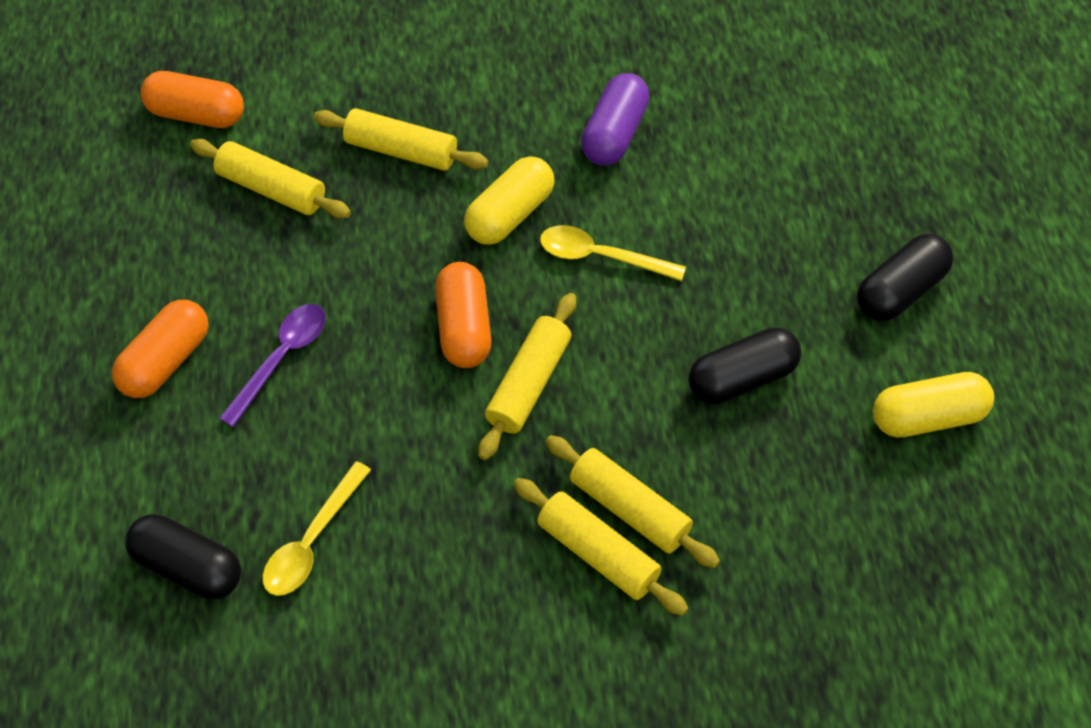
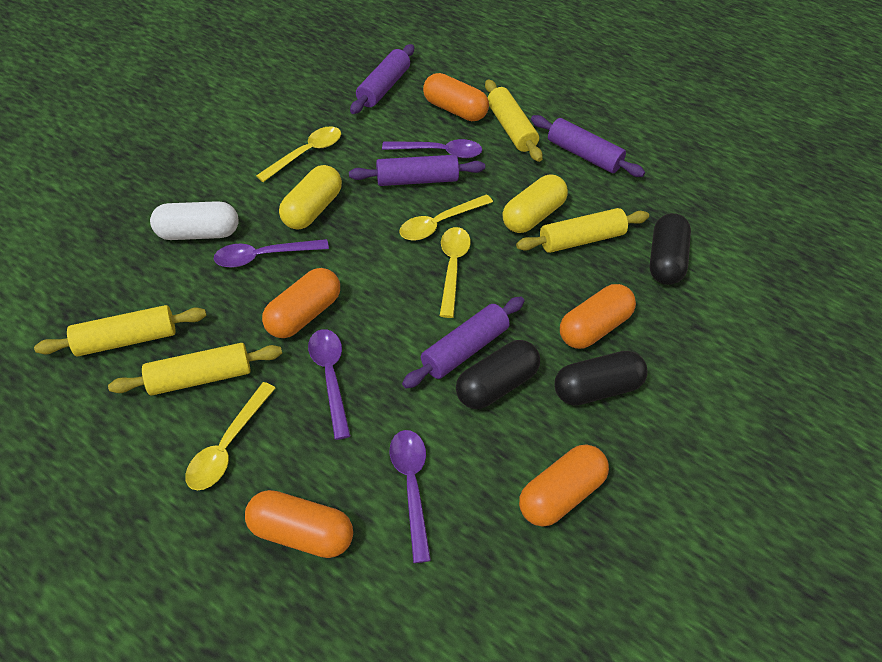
orange capsule: [112,300,209,398] [141,71,244,128] [435,262,491,368] = 3 -> [245,490,353,558] [262,268,340,338] [423,73,489,121] [519,444,609,526] [560,284,636,349] = 5
purple capsule: [581,73,650,166] = 1 -> none = 0
purple rolling pin: none = 0 -> [349,155,485,186] [350,44,414,114] [402,297,524,388] [531,115,645,177] = 4
purple spoon: [219,304,326,427] = 1 -> [214,239,329,268] [308,329,351,440] [382,139,482,158] [390,430,431,563] = 4
white capsule: none = 0 -> [150,201,239,240] = 1
yellow rolling pin: [190,139,351,218] [313,108,488,171] [478,293,576,460] [513,478,688,616] [546,435,720,568] = 5 -> [34,305,206,356] [108,343,282,396] [485,79,543,162] [516,208,649,253] = 4
yellow spoon: [263,461,371,596] [540,225,686,281] = 2 -> [185,382,276,490] [256,126,341,182] [400,194,493,241] [440,227,471,318] = 4

